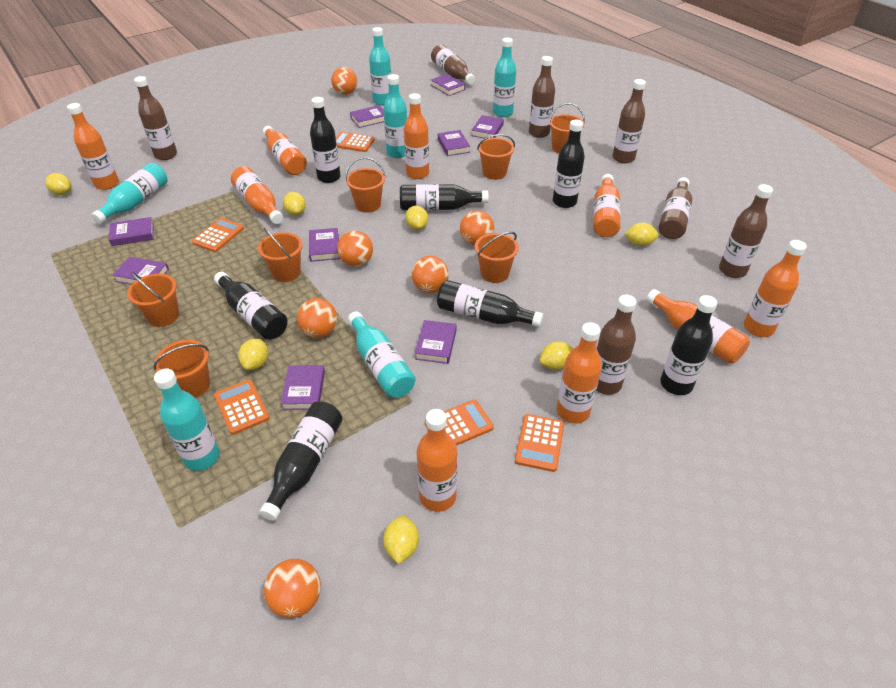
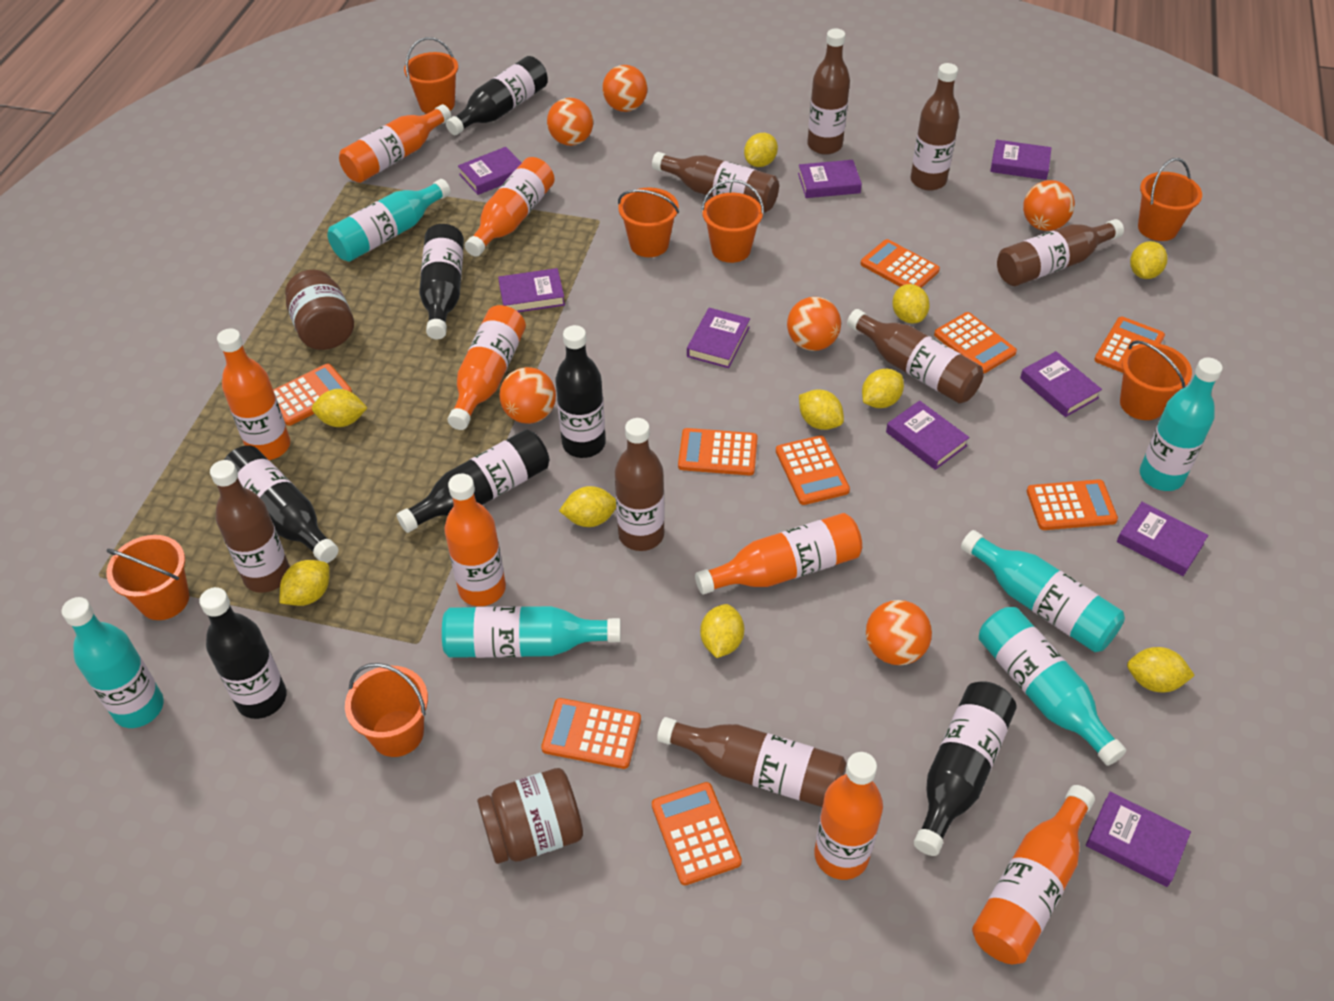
brown bottle: [134,76,177,160] [431,45,475,84] [529,56,555,138] [596,294,636,395] [613,79,646,164] [659,177,692,239] [719,184,773,278] = 7 -> [210,460,290,593] [615,418,665,551] [652,152,779,213] [657,717,847,807] [807,29,850,155] [847,309,984,403] [910,63,959,191] [997,219,1124,286] = 8
brown jar: none = 0 -> [285,270,354,350] [477,768,583,864] = 2
orange bottle: [67,103,119,190] [231,166,283,224] [263,126,307,175] [404,93,429,179] [417,409,457,512] [557,322,602,424] [593,174,621,237] [646,289,750,364] [744,240,807,337] = 9 -> [217,328,290,460] [339,104,452,183] [444,473,506,606] [447,305,526,430] [465,157,555,257] [695,513,862,595] [814,752,883,880] [972,785,1095,964] = 8
orange calculator: [192,218,244,252] [214,379,270,435] [336,132,375,152] [425,400,494,446] [515,414,564,472] = 5 -> [273,364,352,426] [541,698,641,769] [652,782,742,885] [678,428,758,476] [776,435,850,505] [860,239,940,288] [934,312,1017,374] [1027,479,1118,530] [1094,317,1165,373] = 9
yellow lemon: [45,173,71,195] [238,339,268,370] [283,192,306,216] [383,515,419,564] [405,206,428,230] [539,341,574,370] [624,223,659,246] = 7 -> [279,560,330,606] [312,389,367,427] [559,486,616,527] [700,604,744,658] [744,133,778,167] [799,389,844,430] [862,369,904,408] [892,284,930,323] [1127,647,1195,692] [1130,241,1167,279] = 10

